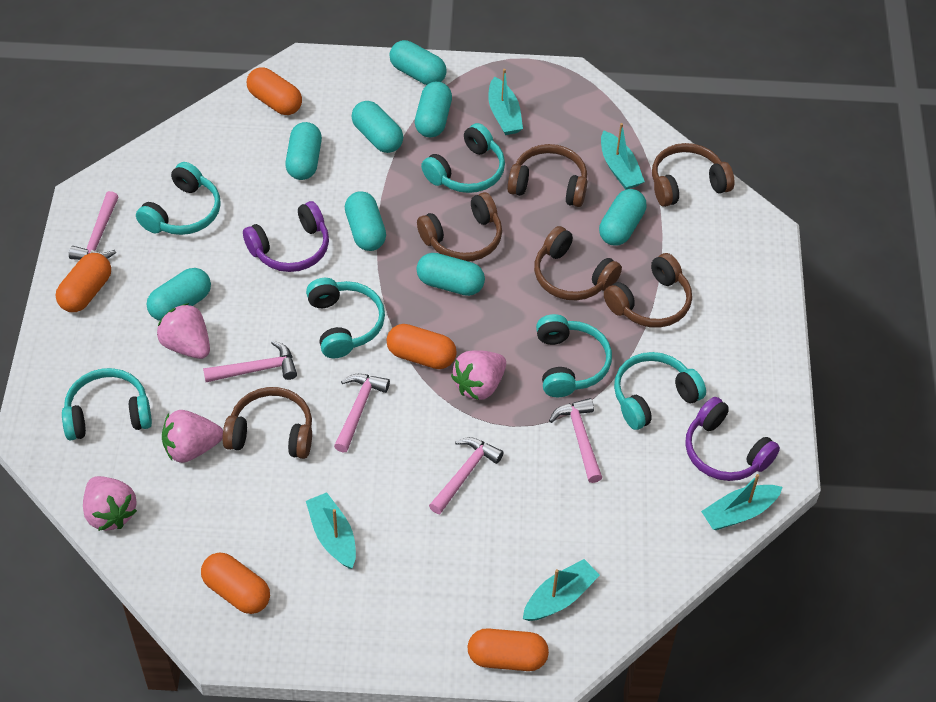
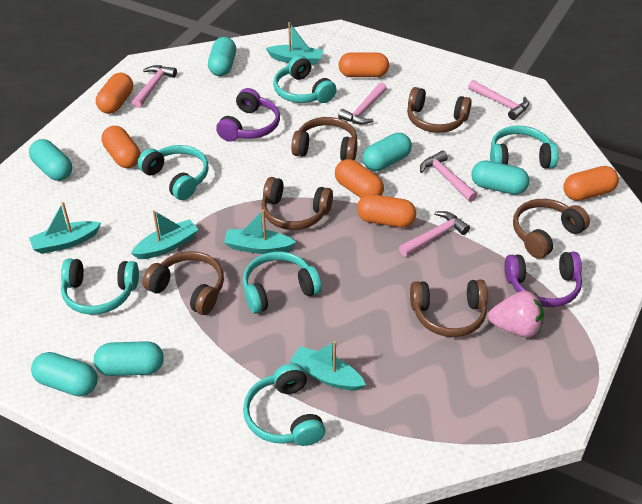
orange capsule: [56,253,111,312] [201,552,270,614] [247,67,302,115] [386,324,457,369] [468,628,549,671] = 5 -> [96,73,133,114] [101,126,141,168] [335,159,384,198] [338,52,389,77] [357,194,416,227] [563,166,619,201] = 6
pink strawberry: [83,476,137,531] [157,303,210,359] [162,410,223,463] [451,350,506,400] = 4 -> [488,291,544,338] = 1
turquoise capsule: [147,268,211,321] [285,122,322,180] [345,191,386,251] [351,101,403,153] [389,40,447,85] [415,82,452,137] [417,253,485,296] [599,189,647,246] = 8 -> [29,139,72,181] [31,352,98,397] [94,341,164,376] [208,37,236,76] [363,133,412,171] [471,160,529,195] = 6

